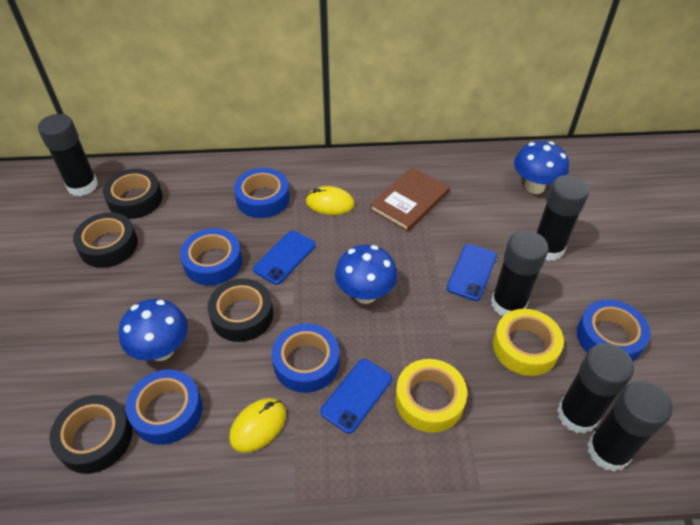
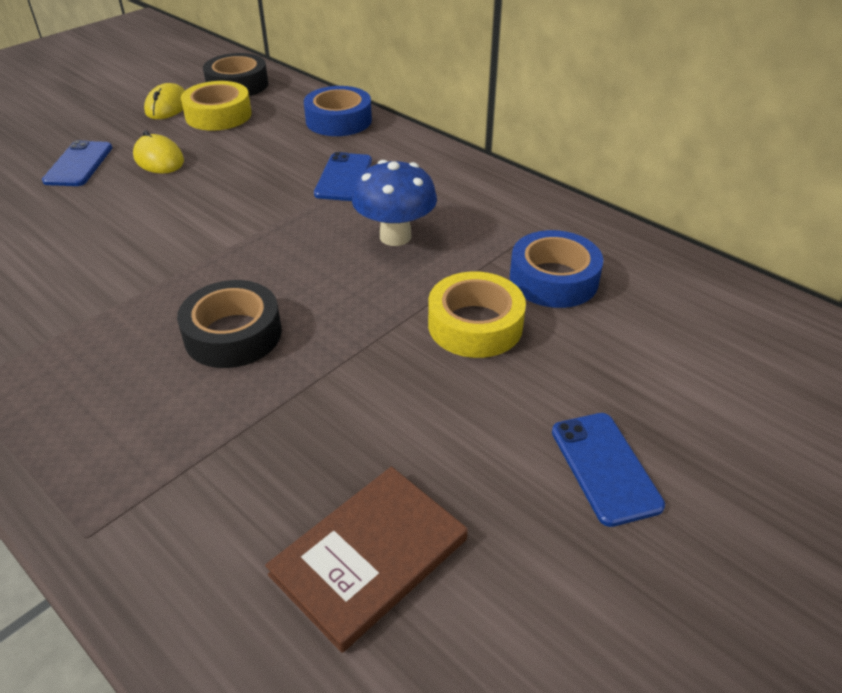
black glue stick: [38,114,98,196] [491,230,549,316] [537,175,589,261] [557,343,634,434] [587,381,673,472] = 5 -> none = 0
black tape: [50,395,132,474] [73,212,138,268] [103,169,163,219] [208,278,273,342] = 4 -> [177,280,282,368] [203,53,268,96] = 2
blue mushroom: [119,299,188,361] [335,245,398,304] [514,141,569,194] = 3 -> [352,160,437,246] = 1
blue tape: [126,369,202,445] [180,228,242,286] [234,168,290,218] [272,324,339,393] [577,299,650,362] = 5 -> [304,86,372,136] [510,230,603,308] = 2

